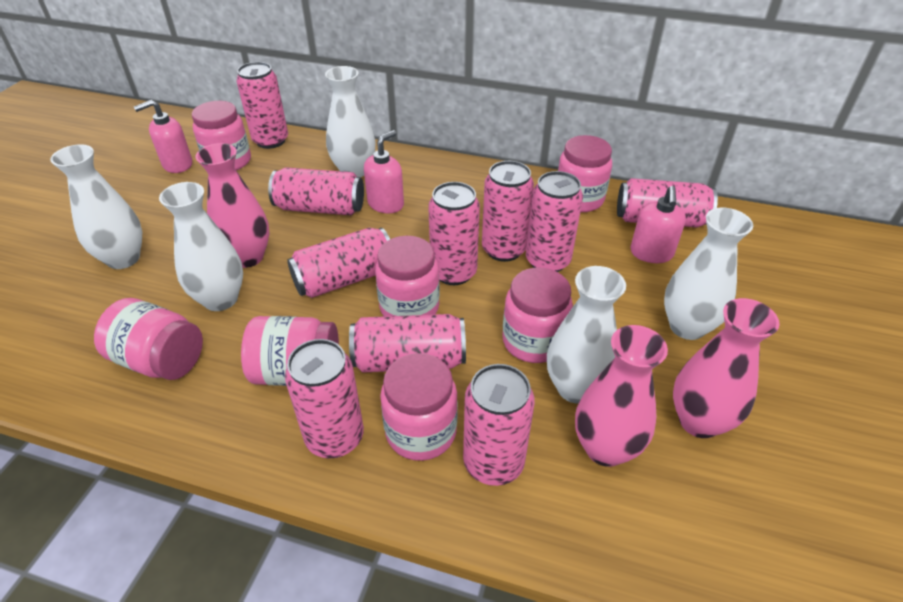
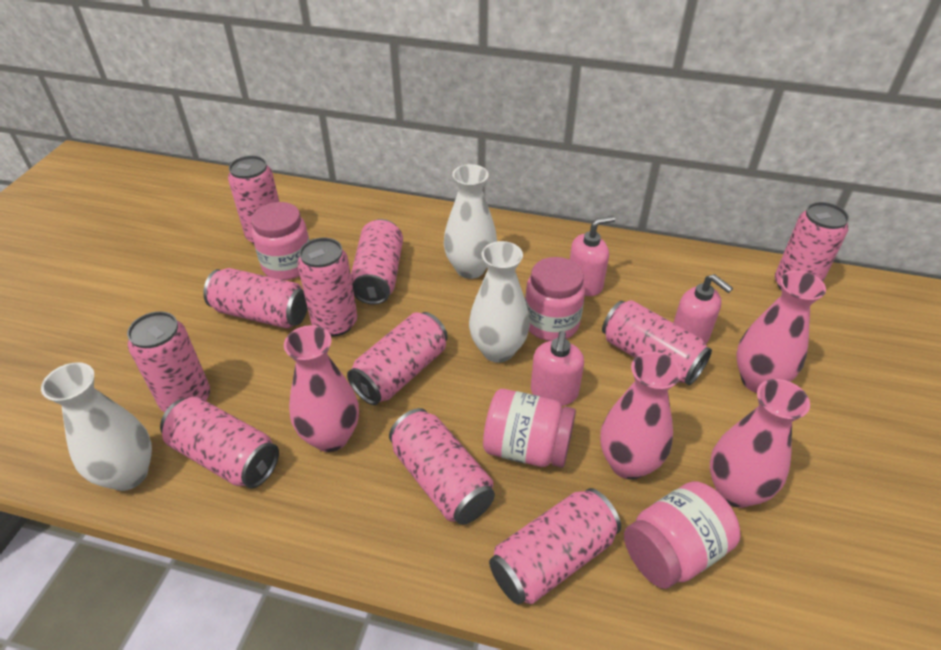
pink can: [236,62,288,149] [268,167,364,216] [285,339,364,458] [287,228,390,298] [349,314,466,373] [428,182,480,285] [463,364,535,486] [482,161,534,262] [526,171,583,272] [617,178,718,228] = 10 -> [127,311,210,412] [160,397,279,488] [203,268,308,329] [228,156,279,244] [297,238,357,336] [347,312,448,405] [351,219,403,305] [389,408,495,525] [489,488,621,605] [602,300,712,385] [775,202,849,291] = 11
pink jar: [94,298,203,380] [192,101,251,170] [241,316,339,386] [375,236,440,316] [380,353,458,461] [502,268,573,363] [558,135,612,212] = 7 -> [251,202,310,280] [483,389,576,468] [525,257,585,341] [624,481,741,589] = 4
pink vase: [195,143,270,268] [575,325,668,467] [673,298,780,438] = 3 -> [284,325,359,452] [600,352,681,480] [710,379,810,508] [737,270,826,393] = 4
white vase: [50,144,142,269] [159,182,243,311] [325,66,375,177] [547,266,626,404] [664,208,753,340] = 5 -> [41,362,152,491] [444,164,497,279] [469,241,530,363] = 3

